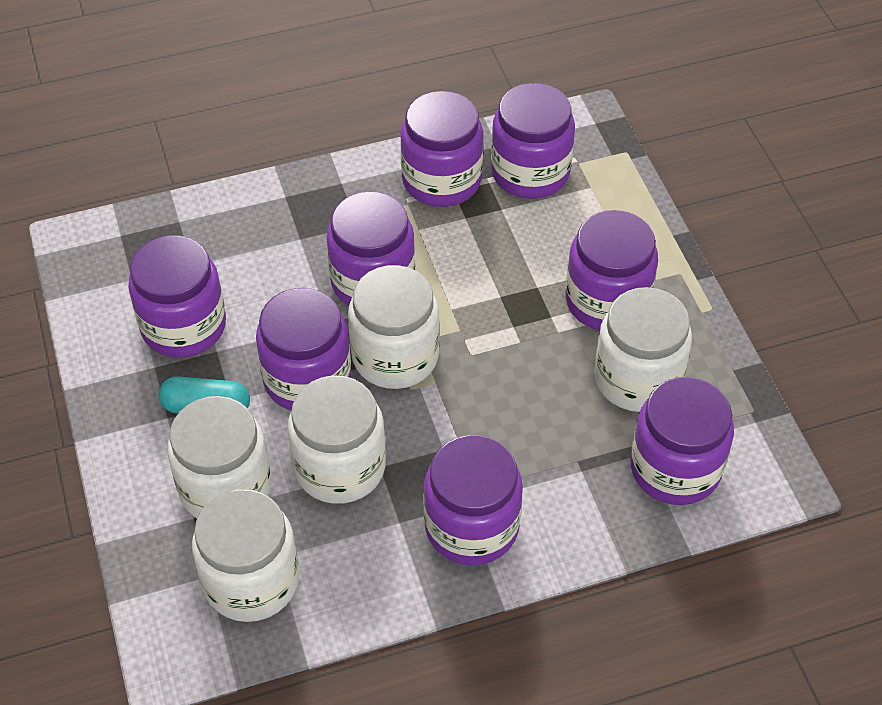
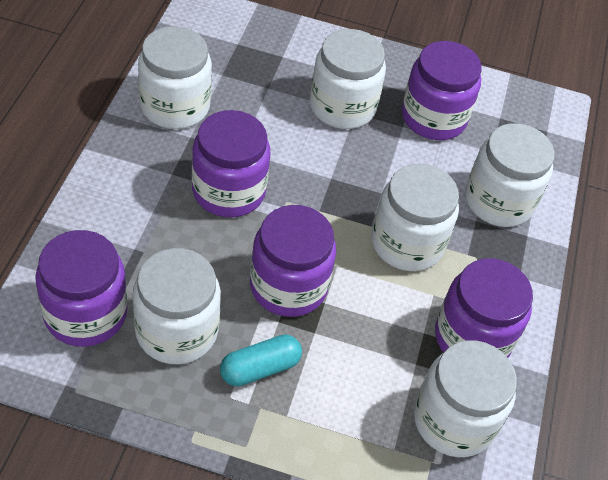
purple jar: [128,235,226,358] [256,288,351,410] [326,191,415,306] [400,91,483,207] [423,435,523,566] [491,83,575,199] [565,210,658,330] [630,377,734,505] = 8 -> [35,230,128,347] [192,110,271,217] [250,205,336,317] [402,41,482,140] [435,258,533,358] = 5
white jar: [167,396,271,518] [192,489,299,622] [288,375,386,504] [348,265,440,389] [594,287,692,412] = 5 -> [133,248,221,364] [138,26,212,129] [310,29,386,129] [371,164,459,271] [414,340,517,457] [465,123,554,227] = 6

